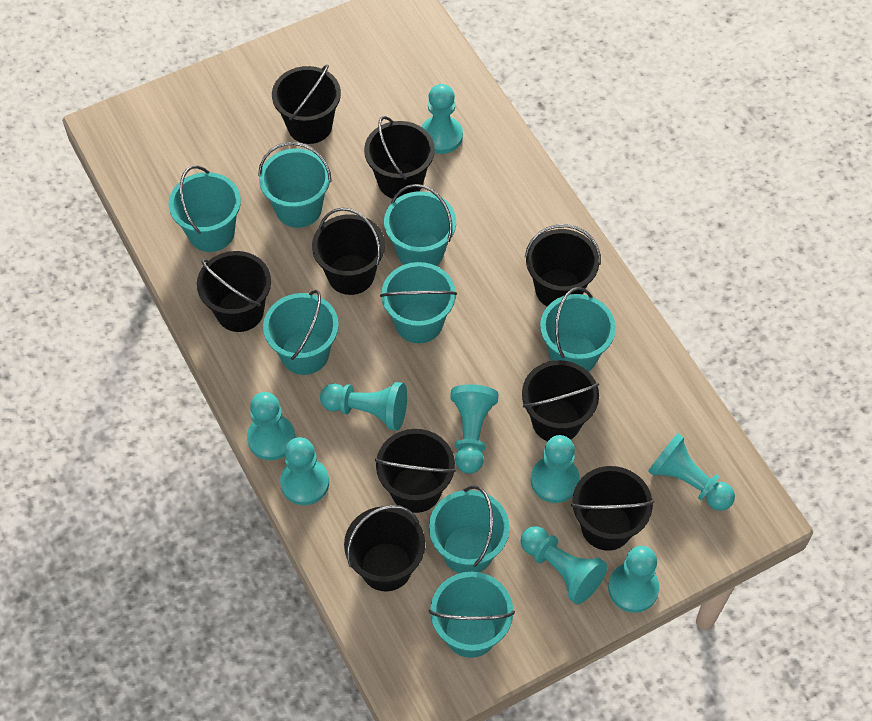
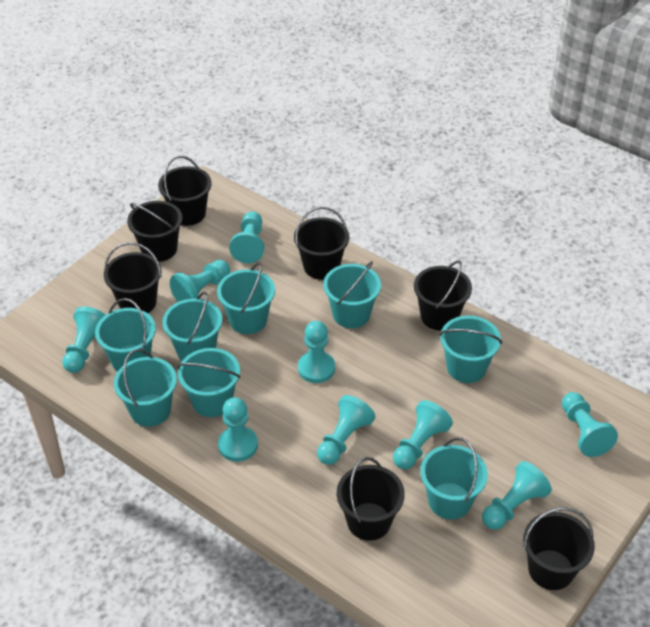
black bucket: [197,251,271,332] [272,64,341,144] [312,207,385,295] [344,505,425,592] [364,116,435,199] [375,429,456,513] [522,360,599,441] [525,224,601,306] [571,466,654,551] = 9 -> [104,242,162,313] [127,201,182,262] [158,156,212,226] [294,207,349,279] [337,457,405,541] [414,261,472,331] [523,507,595,590] = 7

